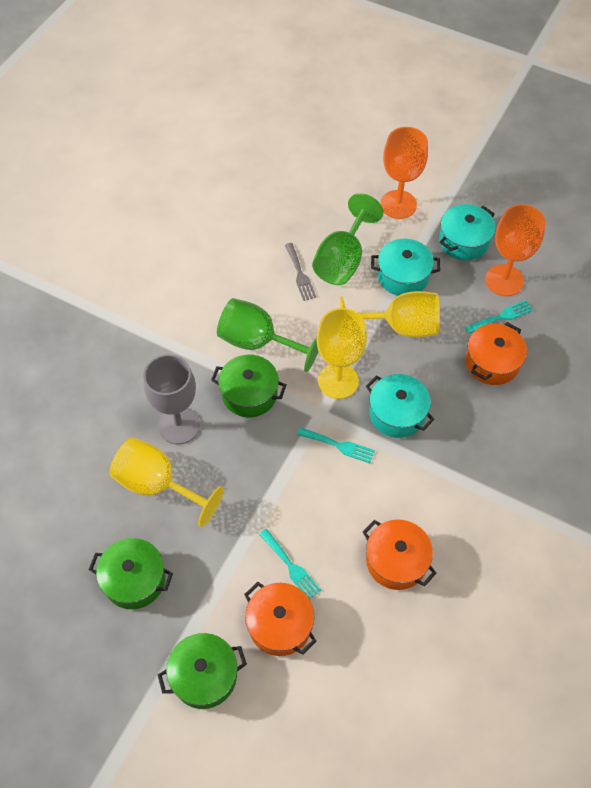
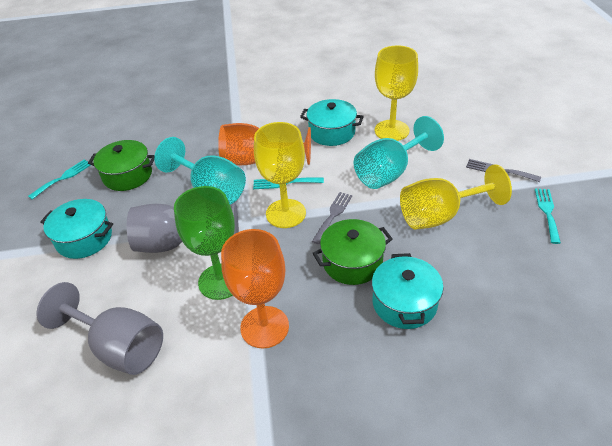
green goblet: [217,298,319,372] [312,193,383,285] = 2 -> [174,186,235,300] = 1
green pot: [89,538,173,609] [158,633,247,709] [211,355,287,417] = 3 -> [88,140,155,191] [313,219,392,285] = 2
grey fork: [285,243,316,301] = 1 -> [312,192,352,244] [466,159,541,182] = 2
grey goblet: [143,354,200,444] = 1 -> [36,282,163,375] [127,203,239,253] = 2
orange pot: [244,582,316,656] [363,519,437,590] [465,322,527,385] = 3 -> none = 0
turquoise goblet: none = 0 -> [154,137,246,205] [354,116,444,189] = 2

